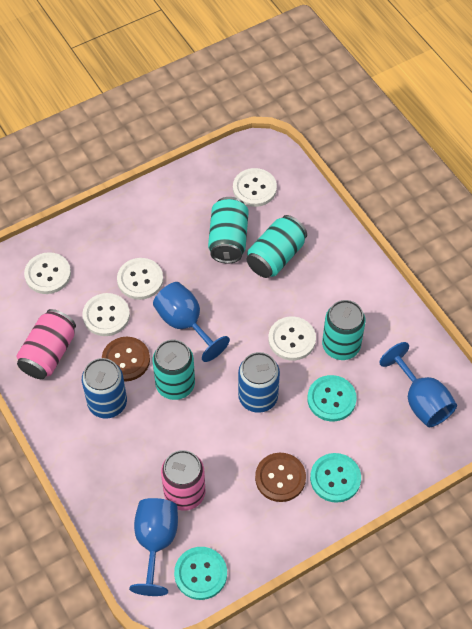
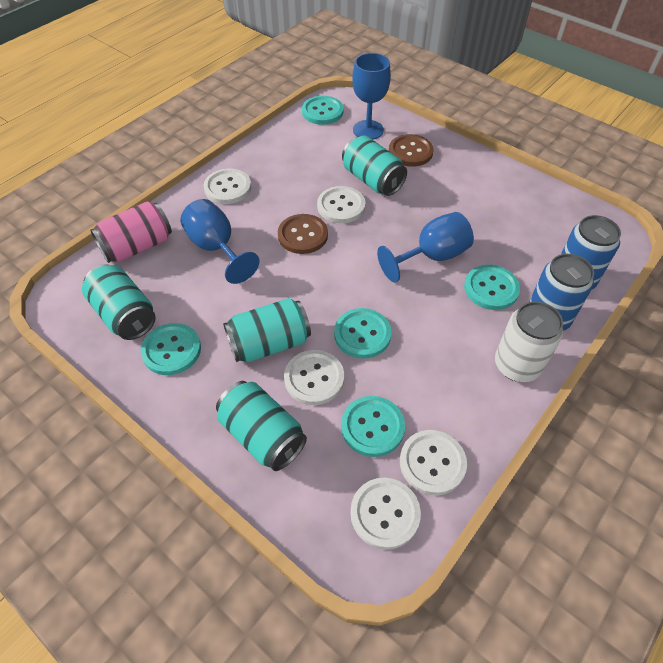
pink can: [17,309,76,379] [161,450,205,511] = 2 -> [90,201,172,263] = 1
turquoise button: [174,547,227,600] [307,375,357,421] [310,453,361,503] = 3 -> [141,323,201,375] [302,96,343,125] [334,308,392,359] [341,396,405,457] [464,265,520,310] = 5
white can: none = 0 -> [495,301,563,382] = 1

